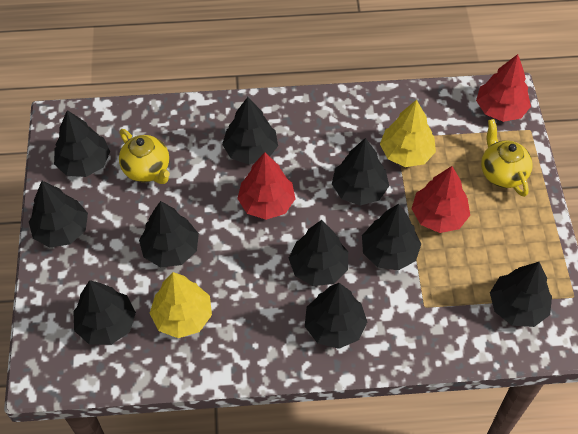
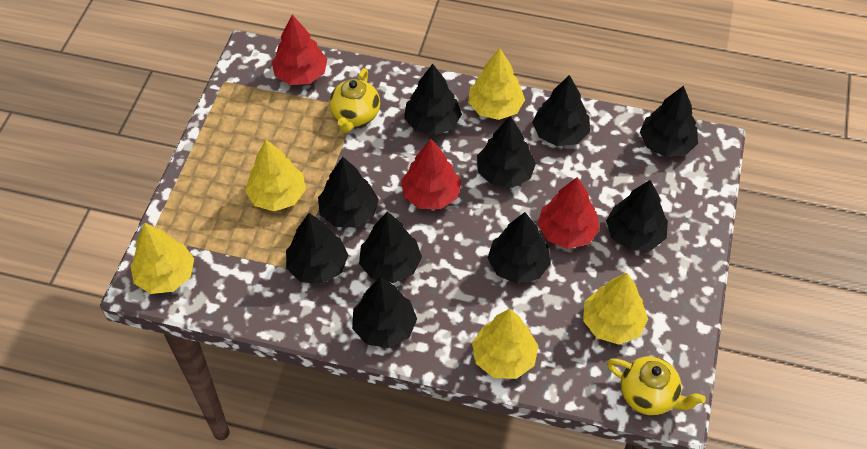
yellow tree: [150,272,212,338] [380,100,436,167] = 2 -> [130,223,194,294] [245,140,306,211] [468,48,525,120] [472,309,538,379] [583,273,648,345] = 5

